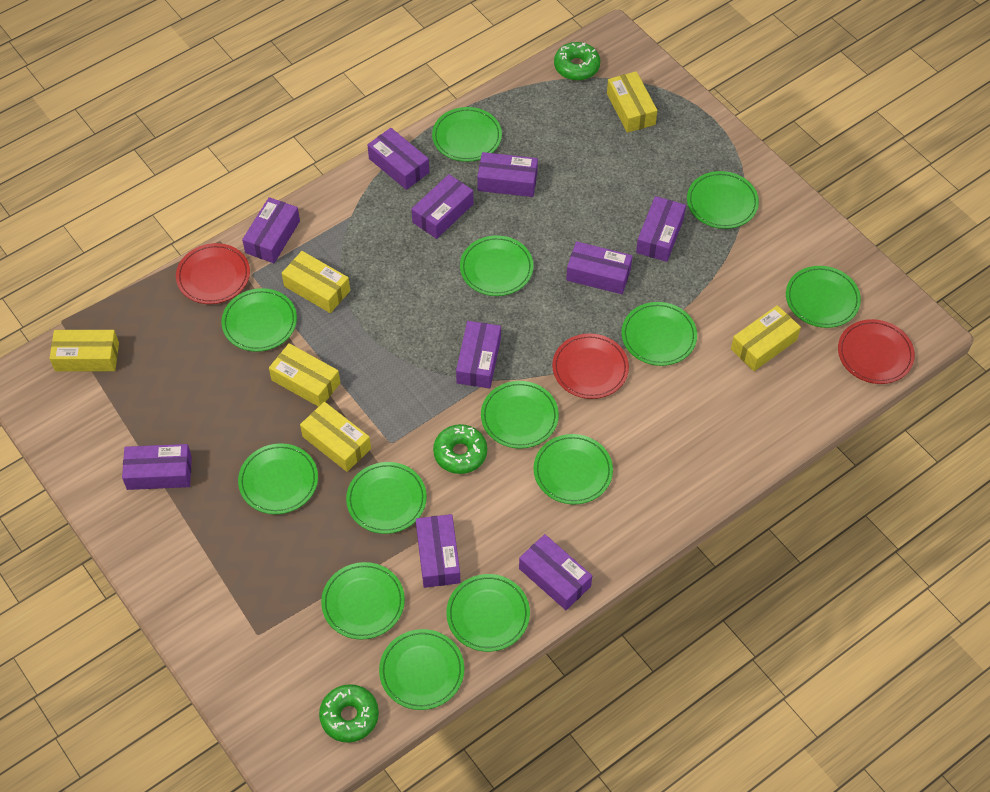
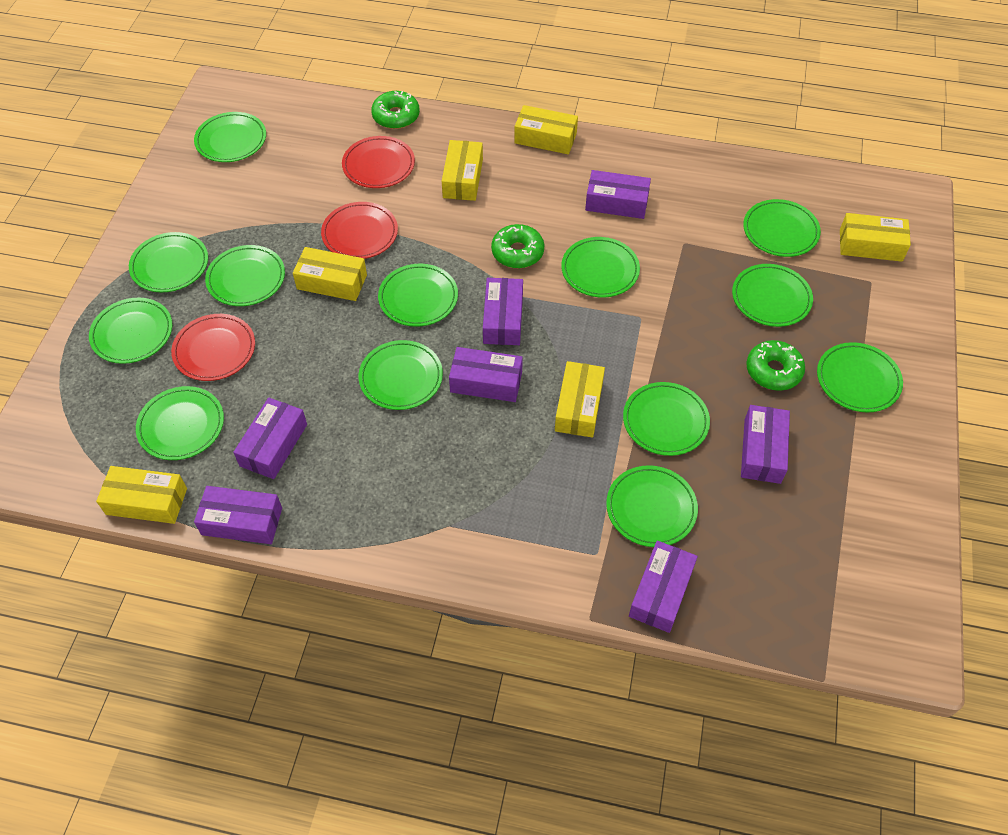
purple box: [122,444,192,490] [242,197,300,263] [368,128,429,190] [412,174,474,239] [416,514,461,588] [456,321,501,388] [477,152,538,197] [519,534,592,610] [566,241,632,294] [636,196,686,262] = 10 -> [194,486,282,544] [233,398,307,479] [449,347,523,402] [483,278,523,345] [585,170,651,219] [629,541,698,633] [741,405,790,484] = 7

